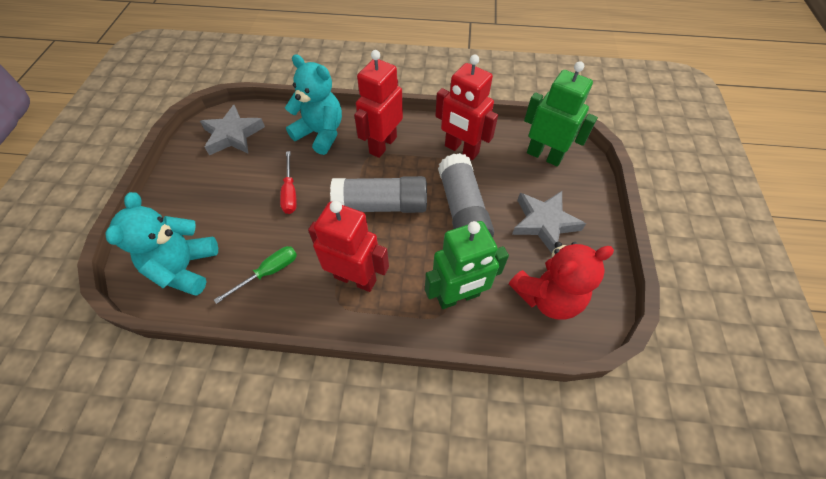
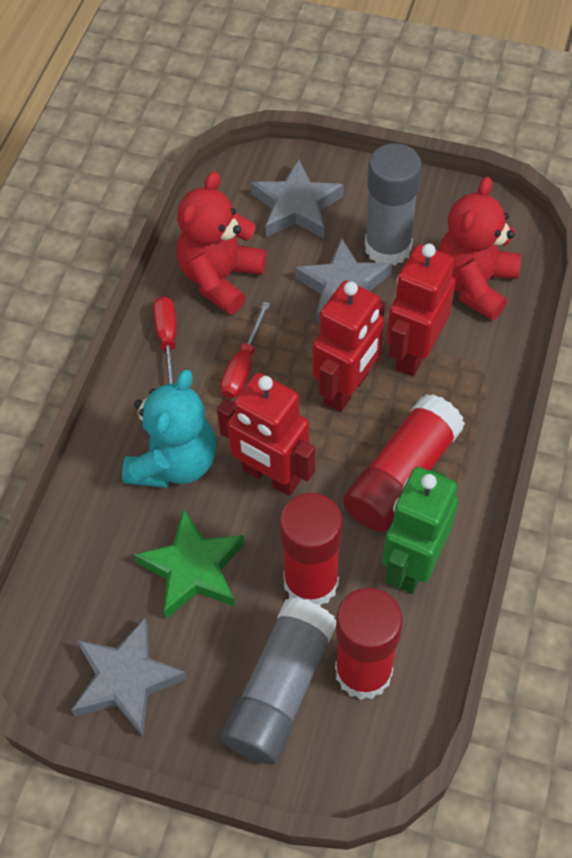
green robot: [425,221,509,309] [524,61,598,167] = 2 -> [383,467,458,594] = 1
green screwdriver: [214,246,297,304] = 1 -> none = 0
green star: none = 0 -> [134,509,245,619] = 1
grey star: [200,105,265,155] [512,191,586,253] = 2 -> [71,618,187,737] [251,158,344,238] [295,237,392,324] = 3
red glue stick: none = 0 -> [279,493,343,606] [335,588,403,700] [343,394,465,532] = 3
red screwdriver: [280,151,297,214] = 1 -> [153,296,176,384] [221,302,270,398] = 2
red teddy bear: [509,242,614,320] = 1 -> [177,172,267,315] [438,177,521,321] = 2
turquoise teddy bear: [105,192,218,296] [285,54,342,155] = 2 -> [122,370,216,488] = 1

